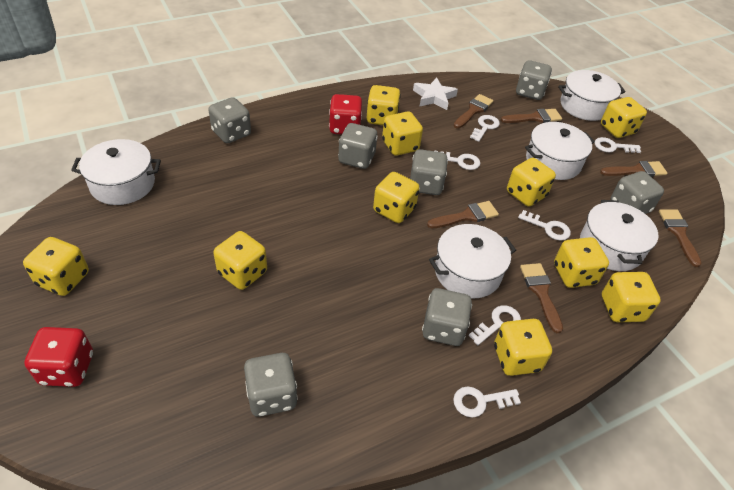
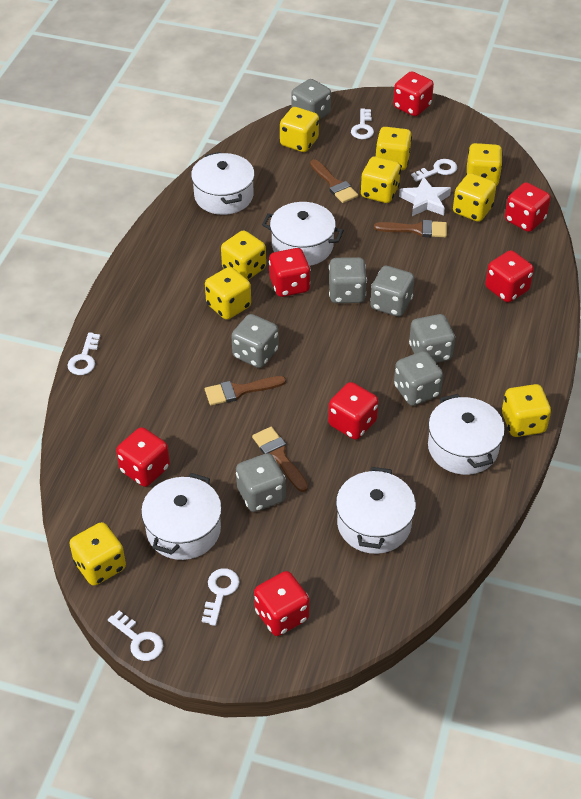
brown brush: [427,201,499,228] [454,94,493,128] [501,109,562,123] [520,263,563,333] [600,161,667,177] [659,209,702,267] = 6 -> [205,376,286,405] [252,427,308,492] [310,159,359,203] [374,220,447,237] = 4
red dice: [24,327,93,387] [329,94,362,135] = 2 -> [116,427,170,487] [254,571,310,636] [269,248,311,297] [328,382,379,440] [393,71,434,116] [485,250,534,302] [505,182,551,232] = 7
white key: [434,150,481,170] [453,386,521,417] [469,305,521,345] [470,115,500,142] [518,210,571,241] [595,137,641,153] = 6 -> [67,332,100,375] [108,611,163,661] [202,568,240,626] [351,108,374,139] [411,159,457,182] = 5
yellow dice: [23,237,89,296] [213,231,267,290] [367,85,401,125] [373,172,420,223] [382,112,423,156] [494,319,552,376] [507,158,556,207] [554,237,609,288] [601,97,647,138] [602,272,661,322] = 10 -> [69,522,126,586] [205,267,251,320] [221,230,266,280] [280,107,319,152] [361,157,401,203] [375,127,412,170] [453,173,496,222] [466,143,503,186] [502,384,551,437] = 9

